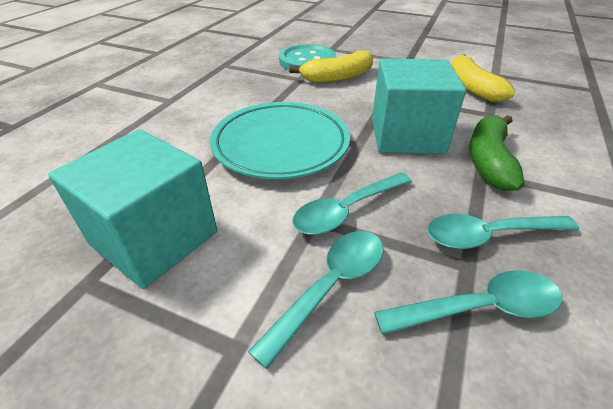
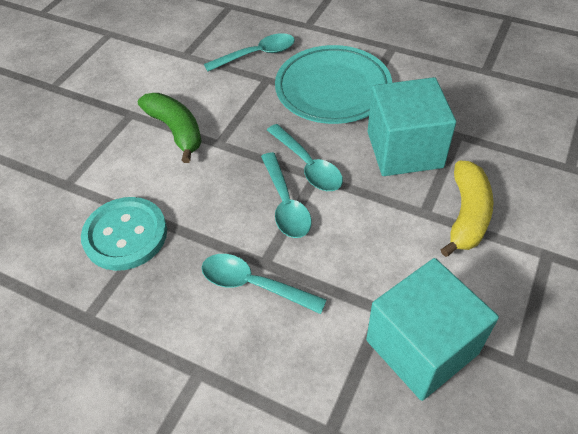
yellow banana: [290,51,373,83] [451,54,515,102] = 2 -> [440,161,493,257] = 1

